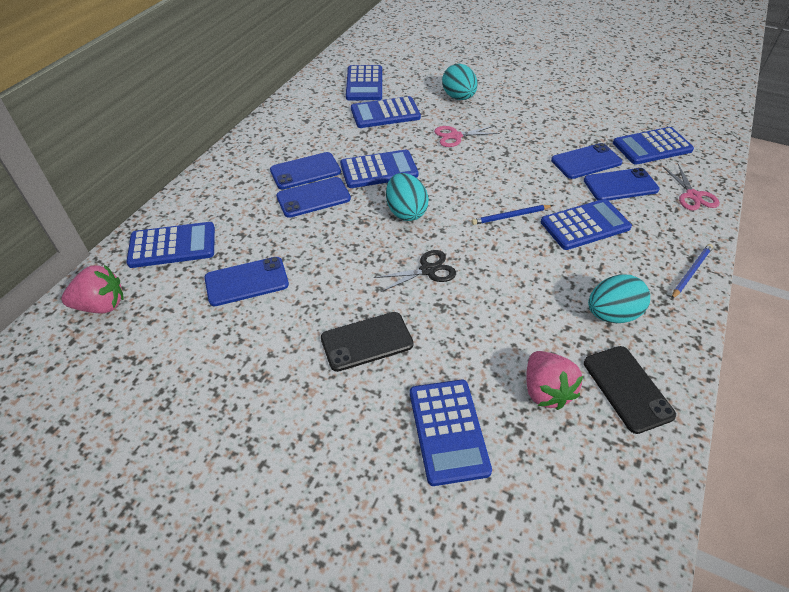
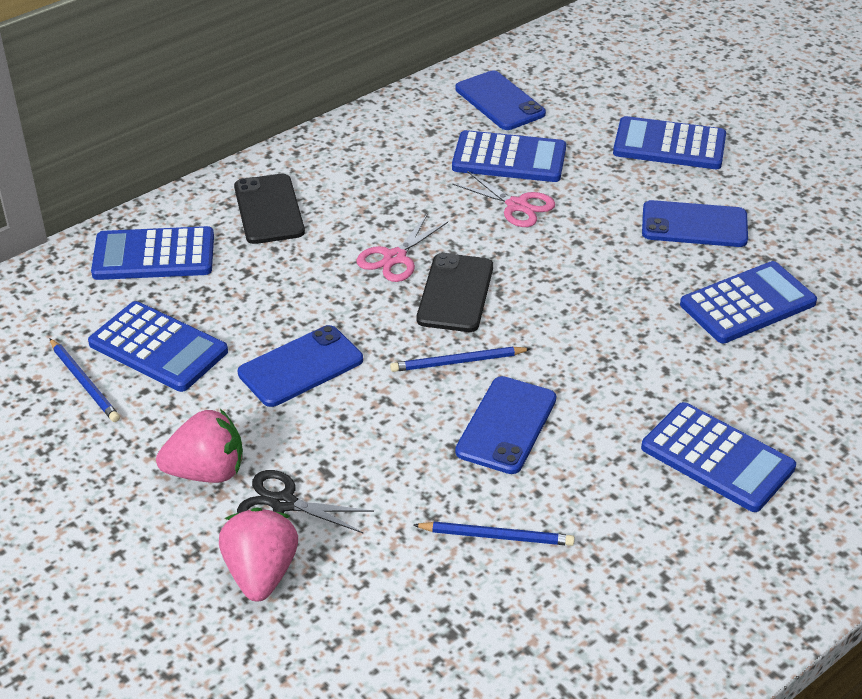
blue calculator: [126,222,215,268] [340,150,419,188] [346,65,382,100] [351,96,421,128] [410,380,492,486] [541,199,632,250] [613,127,694,165] = 7 -> [88,301,228,392] [91,226,214,280] [452,130,566,182] [613,116,726,169] [641,402,796,512] [680,261,817,343] = 6
blue pencil: [471,205,553,225] [671,244,713,299] = 2 -> [49,338,120,422] [390,347,531,372] [413,522,575,546] = 3
blue phone: [205,257,289,306] [270,152,341,189] [276,177,351,218] [551,143,622,179] [584,168,660,201] = 5 -> [238,325,363,407] [455,71,546,130] [455,376,556,474] [642,200,748,247] = 4
turquoise egg: [386,173,429,221] [442,64,478,100] [588,274,650,323] = 3 -> none = 0

